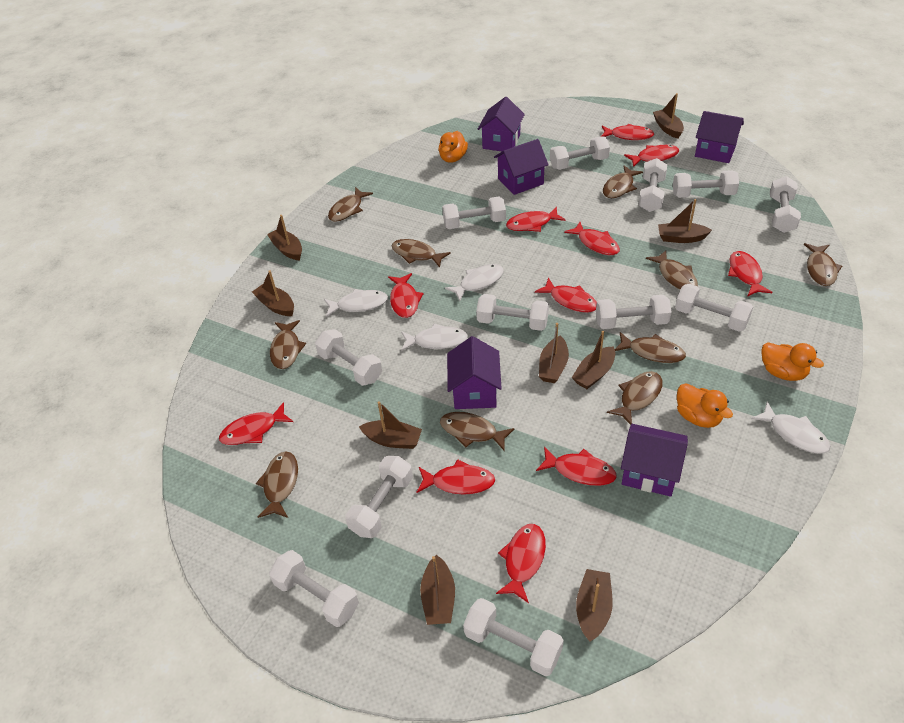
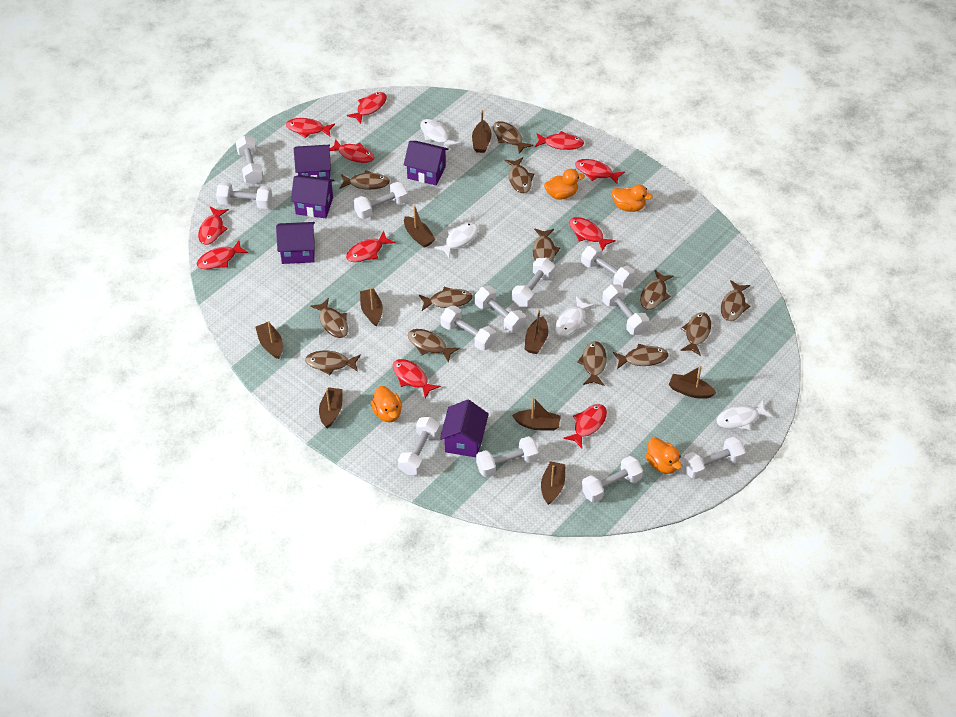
brown fish: [256,451,298,518] [270,320,306,369] [328,187,373,222] [392,239,451,268] [440,412,514,451] [603,166,643,198] [607,371,663,425] [615,332,686,363] [646,250,698,290] [804,243,842,286] = 10 -> [305,351,361,375] [310,298,348,338] [339,170,390,190] [408,329,460,362] [419,287,473,311] [493,121,533,154] [505,157,534,193] [533,228,560,262] [577,341,607,386] [613,344,669,369] [640,270,674,310] [680,312,711,356] [721,280,751,321] = 13
orange duck: [439,131,468,163] [677,383,733,428] [761,342,824,381] = 3 -> [371,386,402,422] [544,169,585,200] [612,184,653,212] [646,438,682,474] = 4

